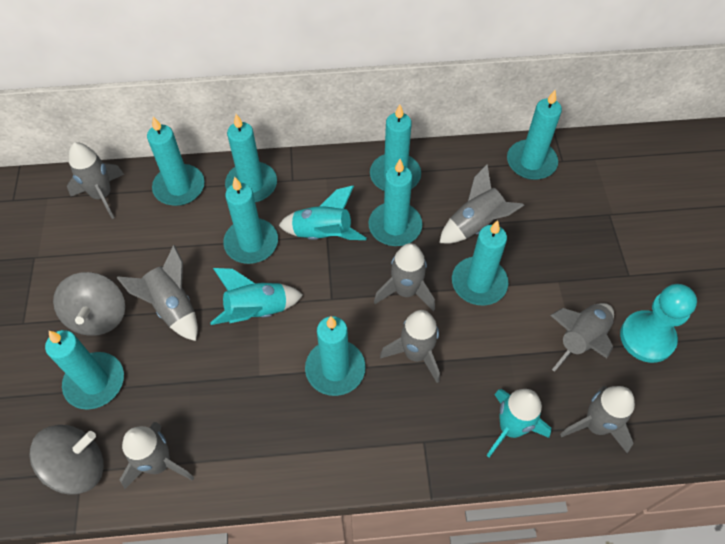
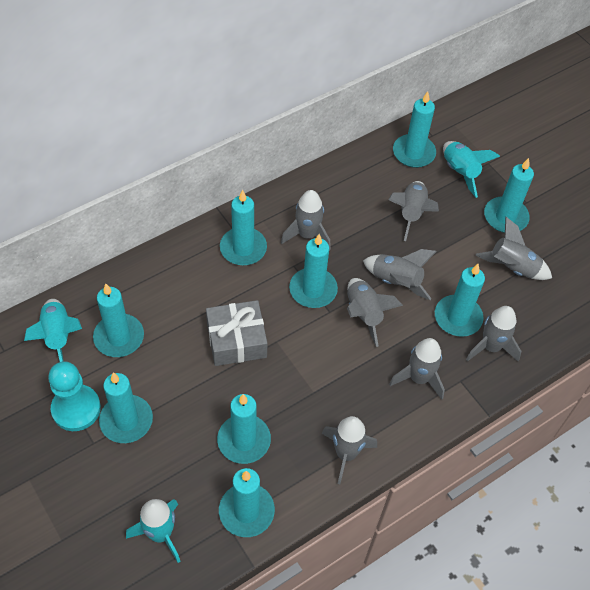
grey gift: none = 0 -> [206,300,267,366] = 1
grey spinning top: [29,425,104,495] [53,272,125,336] = 2 -> none = 0

